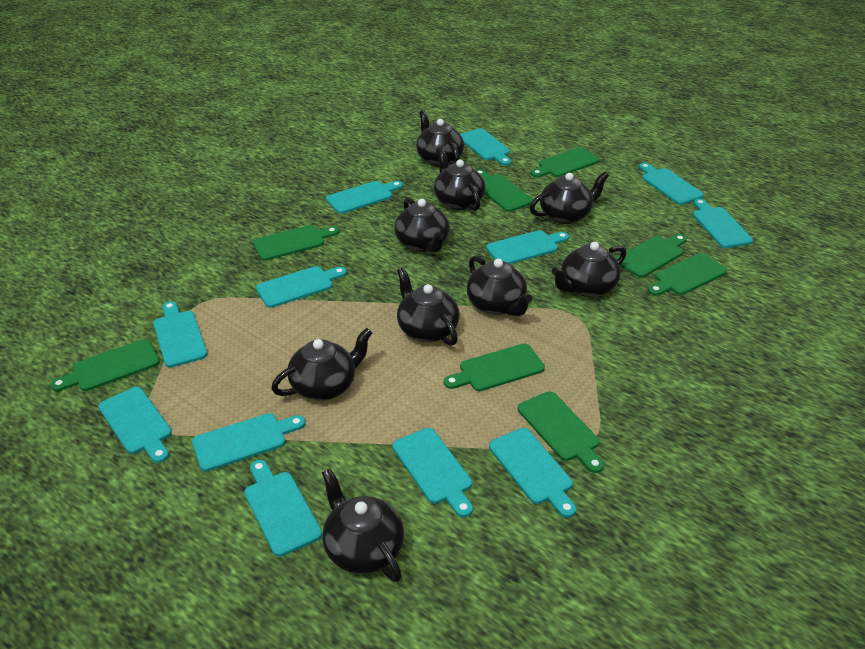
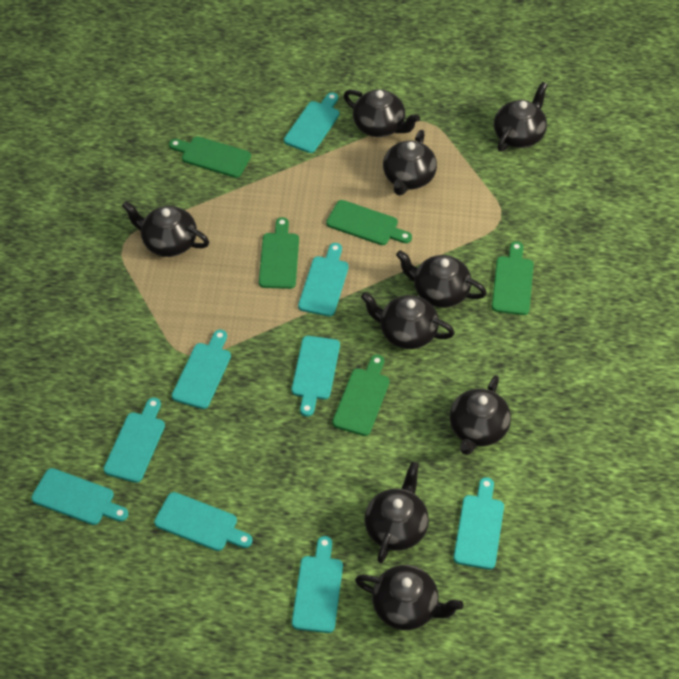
green cutting board: [51,339,159,391] [253,225,339,261] [444,344,545,391] [476,169,533,212] [518,391,604,473] [531,147,600,177] [616,234,687,278] [648,253,727,296] = 8 -> [169,136,251,178] [259,217,299,289] [326,200,412,245] [332,355,389,436] [492,241,534,315] = 5
turquoise cutting board: [98,387,172,463] [153,301,207,368] [192,413,306,471] [244,460,322,557] [256,266,347,308] [326,181,403,214] [392,428,473,517] [460,128,511,166] [486,230,569,264] [489,428,576,518] [639,163,704,205] [693,199,753,248] = 12 -> [31,468,128,525] [104,398,165,483] [154,492,252,551] [172,330,231,409] [284,92,339,153] [292,336,340,417] [292,536,343,633] [298,243,349,316] [453,477,504,570] = 9

